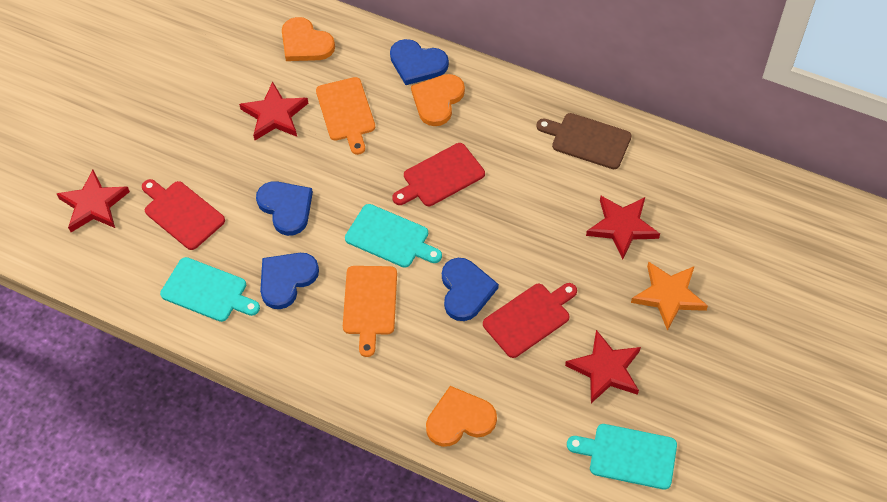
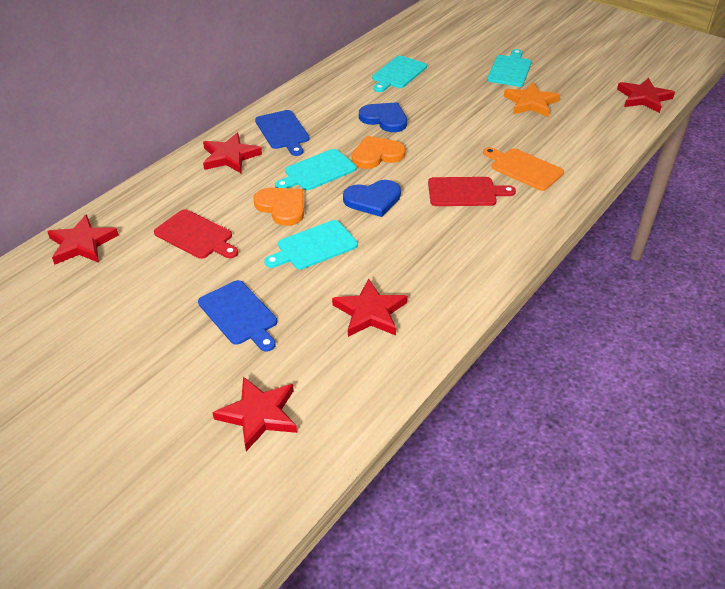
blue cutting board: none = 0 -> [198,280,277,352] [255,110,310,156] = 2
blue heart: [256,181,313,236] [260,253,319,309] [390,39,449,85] [442,258,499,321] = 4 -> [343,180,401,217] [359,102,407,132] = 2
brown cutting board: [536,113,632,169] = 1 -> none = 0
orange cutting board: [316,77,375,155] [343,266,397,357] = 2 -> [483,147,564,191] = 1
orange heart: [282,17,335,61] [411,74,465,126] [426,386,497,447] = 3 -> [253,187,304,226] [352,136,405,169] = 2
red cutting board: [142,179,225,250] [392,143,485,206] [483,283,577,358] = 3 -> [154,209,238,259] [428,177,516,206] = 2
red star: [57,170,130,232] [239,82,308,140] [565,330,641,403] [586,196,660,259] = 4 -> [47,214,119,265] [203,133,262,173] [212,377,297,451] [332,278,407,337] [617,78,675,113] = 5
turquoise cutting board: [160,257,260,322] [345,204,442,268] [567,424,677,490] = 3 -> [264,220,358,269] [275,149,357,190] [372,56,427,92] [487,49,532,87] = 4

